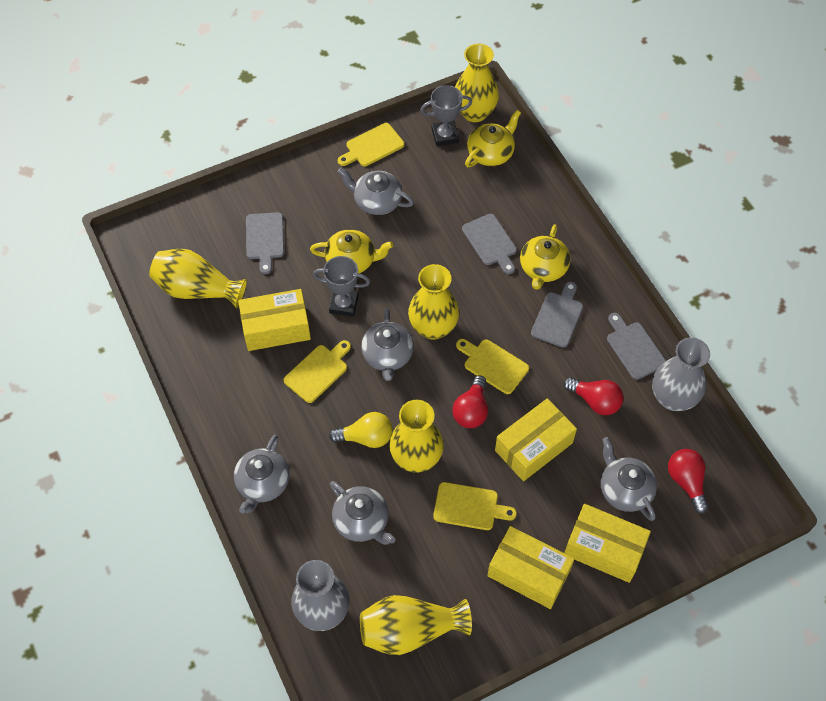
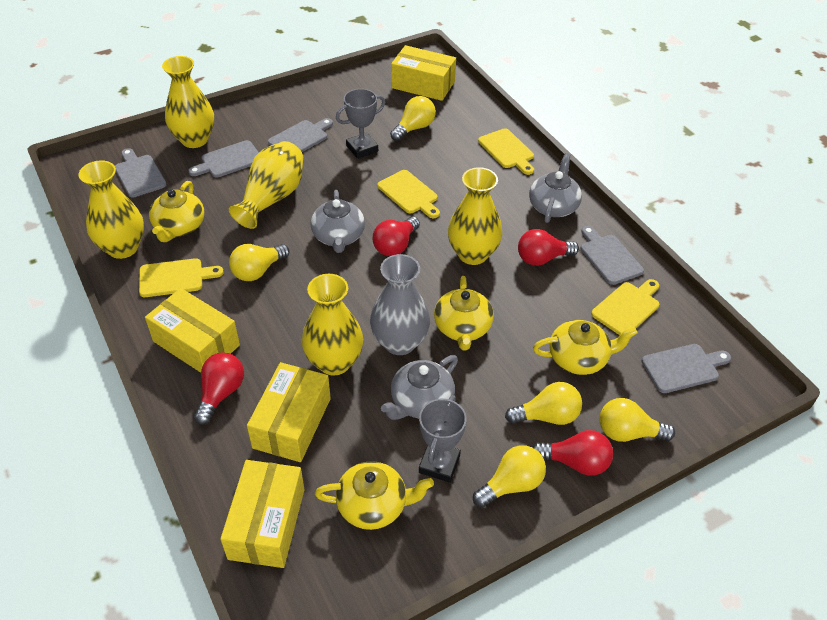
grey cutting board: [246,212,284,274] [462,214,517,274] [531,282,583,348] [607,313,666,380] = 4 -> [115,148,167,198] [188,140,259,178] [268,118,333,152] [580,226,644,285] [641,344,731,393] = 5
grey teapot: [234,435,290,513] [330,481,395,545] [338,168,414,215] [361,308,414,381] [601,437,657,521] = 5 -> [310,190,365,253] [381,355,458,420] [529,153,582,223] = 3
grey vase: [291,560,350,631] [652,337,710,411] = 2 -> [370,254,430,355] = 1
red light bulb: [452,375,488,428] [563,377,623,415] [668,449,709,514] = 3 -> [194,353,244,425] [373,217,420,256] [518,229,579,266] [532,430,613,476] = 4
yellow light bulb: [329,412,393,448] = 1 -> [229,244,290,281] [390,96,436,141] [473,445,546,508] [505,382,582,425] [600,398,675,442] = 5
yellow teapot: [310,229,394,273] [465,110,521,167] [520,224,571,290] = 3 -> [149,181,204,242] [315,461,434,530] [434,276,494,350] [533,320,638,375] = 4

